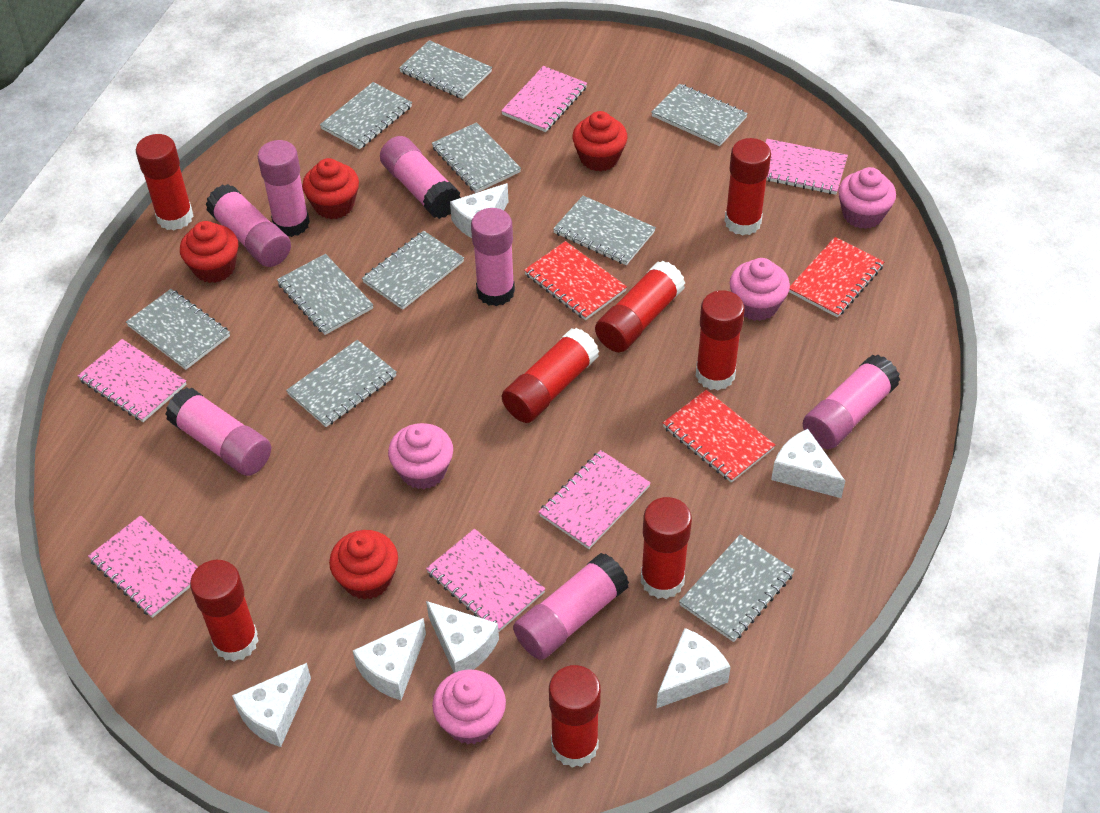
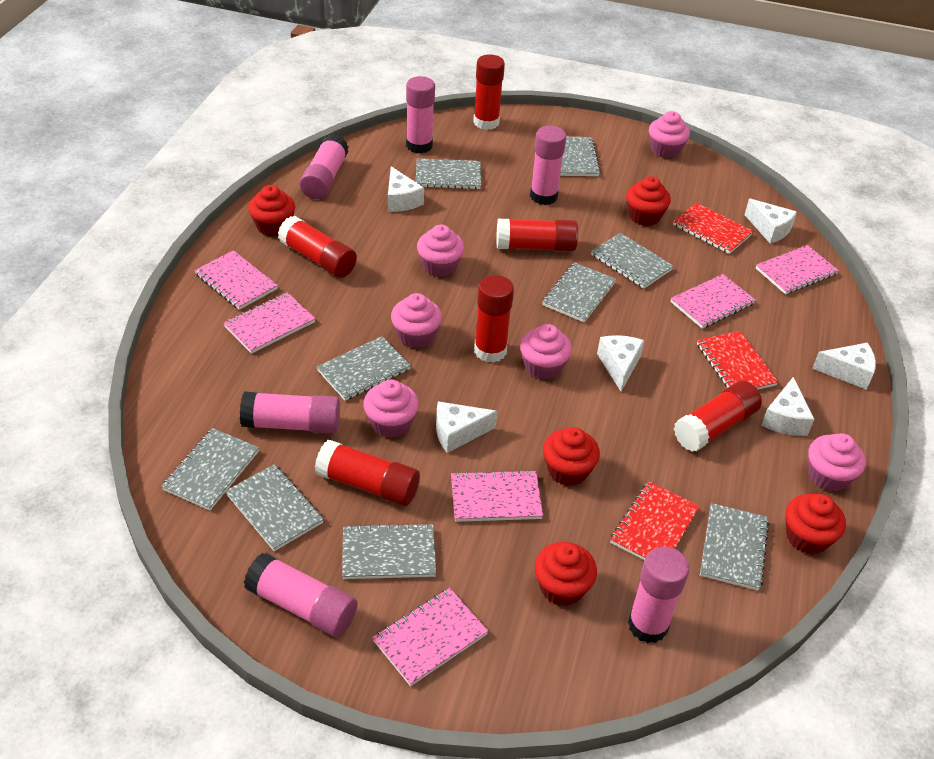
grey notebook: [126,289,230,370] [277,254,373,335] [286,340,397,427] [320,82,412,149] [362,231,464,310] [399,40,492,99] [432,122,521,193] [553,196,656,265] [651,83,748,146] [679,534,795,642] = 10 -> [161,428,259,510] [226,464,324,551] [317,336,411,401] [342,523,436,579] [416,158,481,189] [542,263,616,322] [560,137,601,176] [591,233,674,289] [700,503,769,591] = 9
pink cupcake: [388,423,453,489] [432,669,506,744] [730,258,790,321] [838,167,896,229] = 4 -> [363,380,419,438] [391,293,442,348] [417,224,464,277] [520,324,572,379] [649,111,690,158] [808,433,866,492] = 6
pink glue stick: [166,388,271,476] [206,184,291,267] [257,140,310,237] [380,136,461,219] [471,208,515,306] [513,553,629,660] [803,355,900,449] = 7 -> [240,391,340,434] [244,553,358,637] [300,134,349,199] [406,76,435,154] [530,126,566,205] [628,546,689,643] = 6
red cupcake: [180,221,238,283] [302,158,359,219] [329,530,398,600] [572,111,628,172] = 4 -> [248,185,295,237] [534,542,597,606] [543,427,600,486] [626,176,671,226] [785,494,846,554] = 5
red glue stick: [136,134,194,230] [190,560,259,661] [502,328,599,423] [549,665,601,768] [595,261,685,352] [641,497,692,599] [696,290,745,390] [725,138,771,236] = 8 -> [278,216,357,278] [315,440,420,506] [473,54,505,130] [474,275,514,363] [496,219,578,251] [674,381,762,452] = 6

